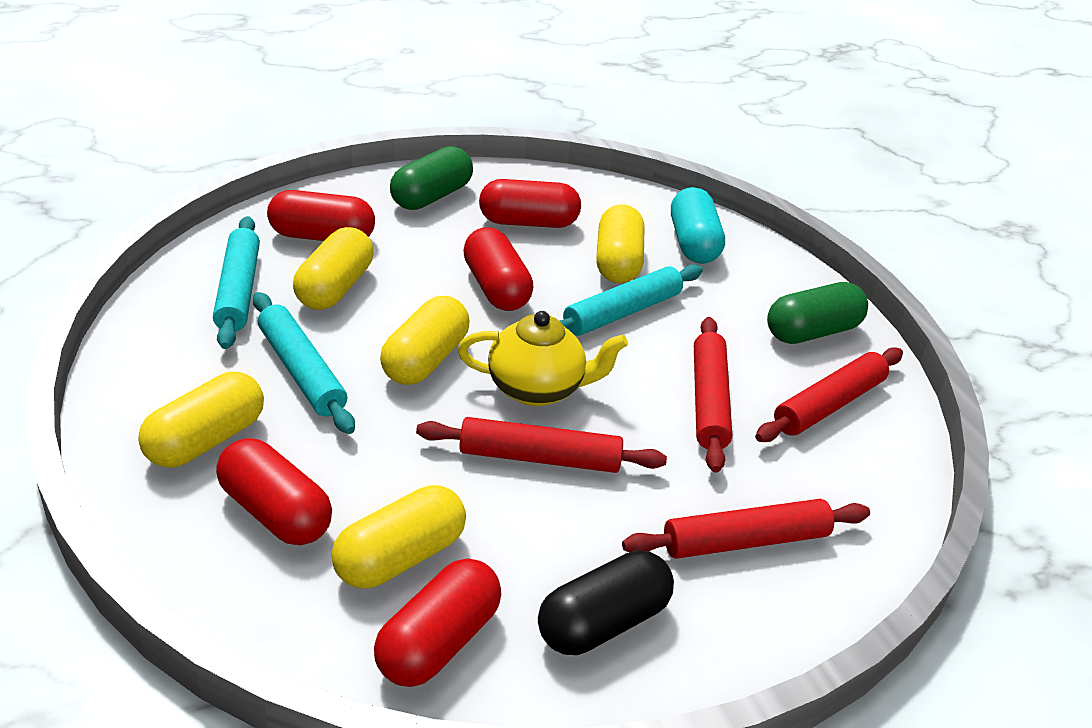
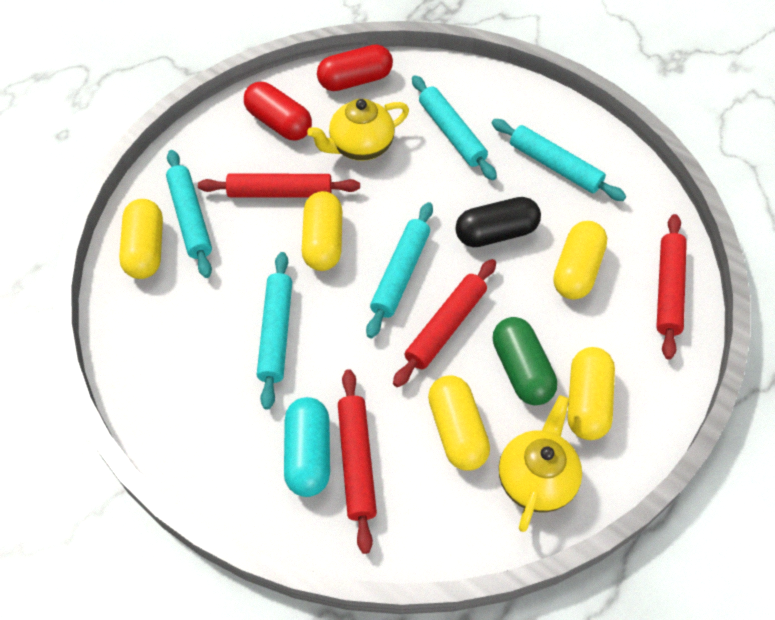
green capsule: [390,146,473,210] [767,282,868,344] = 2 -> [493,317,557,405] = 1
red capsule: [216,438,332,545] [267,190,375,241] [374,558,501,687] [463,227,533,311] [479,179,581,228] = 5 -> [244,82,312,141] [317,44,393,91] = 2
turquoise rolling pin: [213,216,260,349] [253,292,355,434] [560,264,703,336] = 3 -> [166,150,212,278] [257,252,292,410] [366,202,433,338] [412,75,497,180] [492,119,626,201] = 5
yellow teapot: [458,311,628,406] = 1 -> [307,99,409,161] [499,395,582,532] = 2

